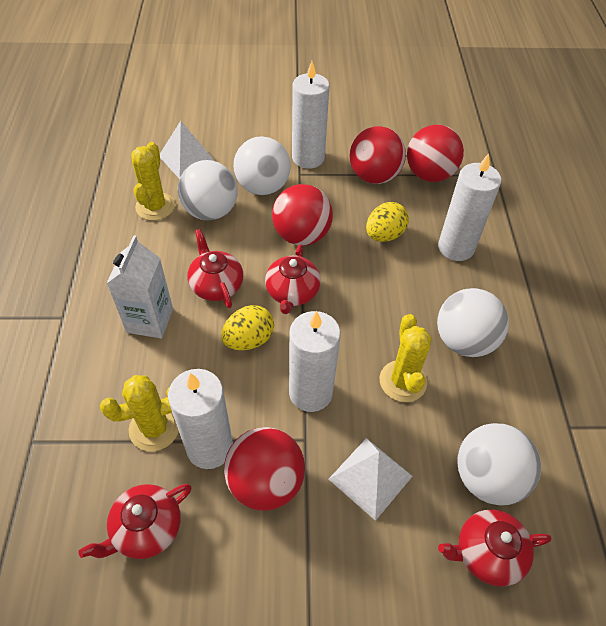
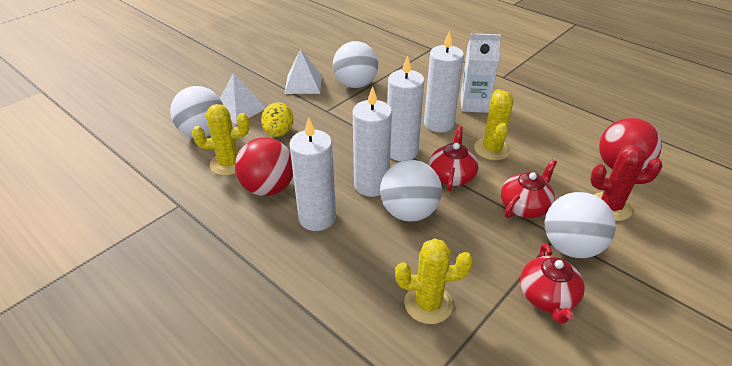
red ball: [224,427,305,511] [272,184,333,246] [350,126,406,184] [407,125,464,182] = 4 -> [235,138,293,196] [599,118,662,171] = 2
red cactus: none = 0 -> [590,145,663,221] = 1
red teapot: [78,484,192,559] [187,229,243,308] [265,244,321,314] [438,510,551,586] = 4 -> [429,126,479,191] [501,159,557,218] [520,243,585,324] = 3
yellow egg: [221,305,274,351] [366,202,409,242] = 2 -> [261,102,294,137] = 1

